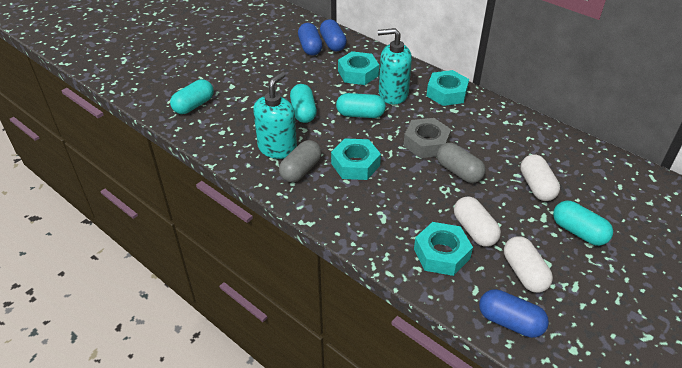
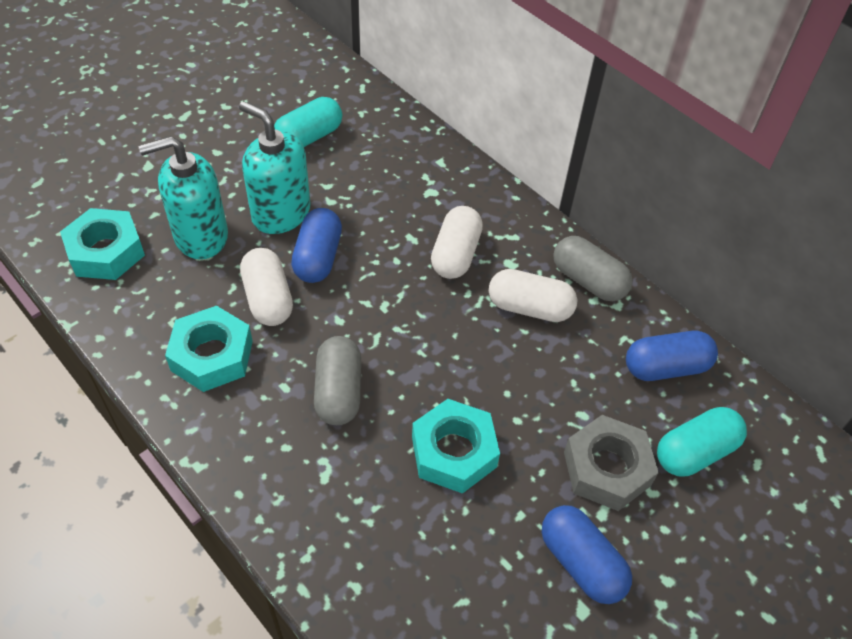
turquoise capsule: [170,79,214,114] [290,84,317,123] [336,93,386,118] [553,201,613,246] = 4 -> [274,97,342,147] [657,407,747,476] = 2
turquoise nut: [331,138,381,180] [338,51,379,85] [414,222,473,276] [426,70,469,106] = 4 -> [60,208,145,280] [165,306,253,392] [412,399,500,494] = 3

